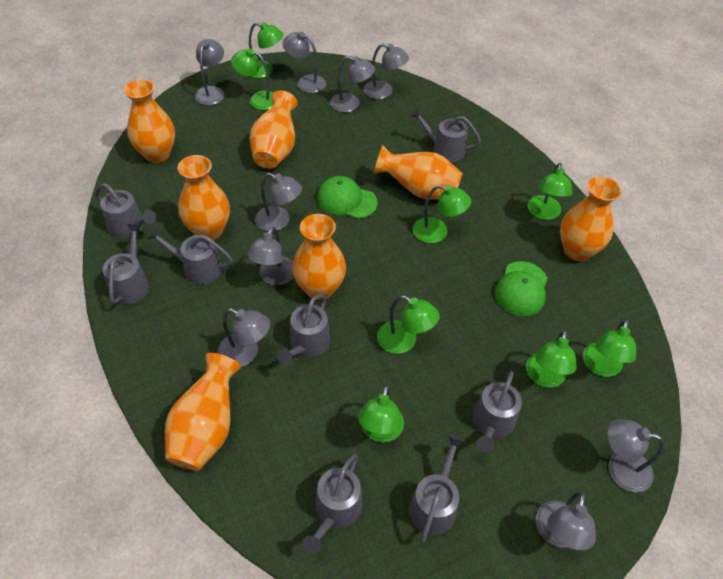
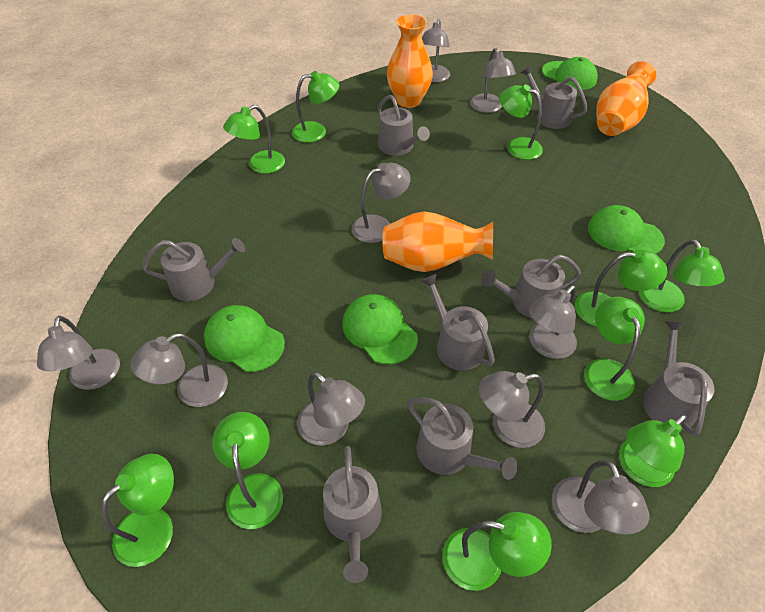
green cap: [317,176,378,219] [494,261,547,316] = 2 -> [204,305,285,372] [342,294,418,364] [542,57,598,90] [588,205,665,254] = 4
green lamp: [231,49,273,110] [249,22,284,78] [358,385,404,442] [377,295,440,354] [413,185,471,243] [526,330,577,388] [528,163,573,220] [583,319,636,377] = 8 -> [101,454,174,567] [212,412,283,529] [223,105,285,174] [292,71,339,143] [442,512,552,591] [500,84,543,160] [575,249,667,326] [584,297,645,401] [619,414,687,487] [639,239,725,312] = 10
orange vase: [123,79,175,163] [165,353,241,471] [178,155,230,240] [250,90,298,169] [292,214,346,300] [374,146,462,200] [560,177,622,261] = 7 -> [382,212,493,272] [387,15,433,108] [596,61,656,136] = 3

